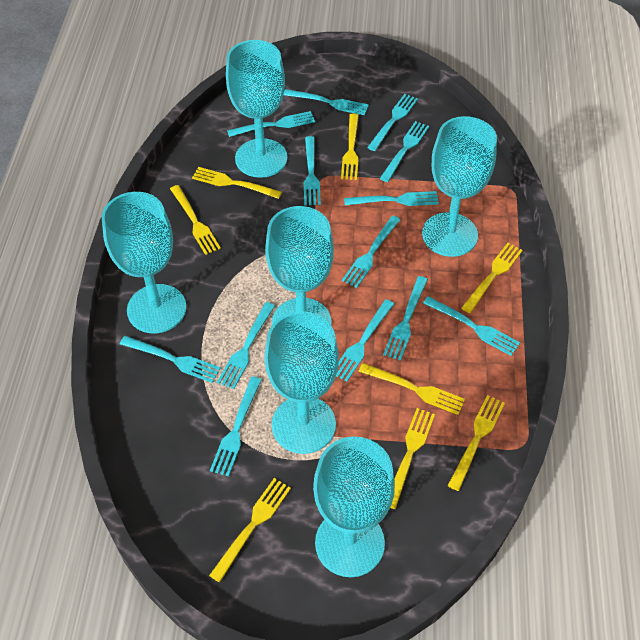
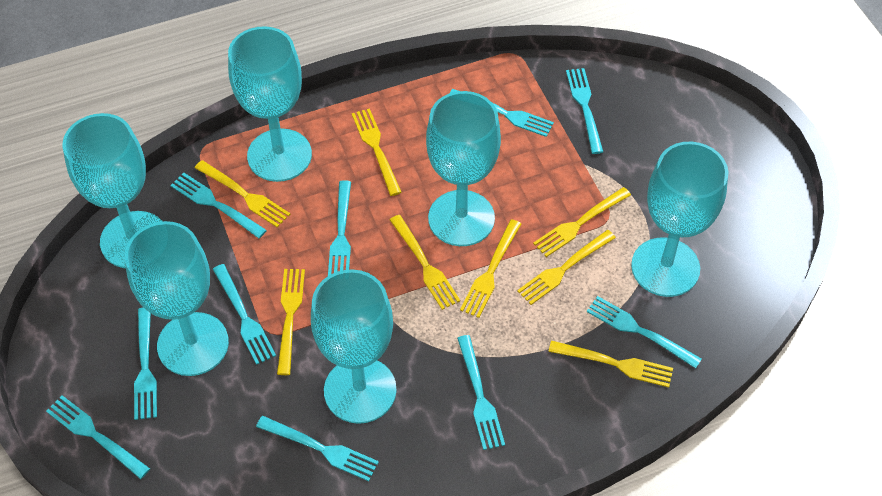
turquoise fork: [120,336,221,383] [210,377,262,477] [217,302,275,389] [227,111,315,137] [284,89,369,116] [303,136,321,205] [336,299,394,382] [342,216,401,288] [344,191,439,206] [367,94,418,151] [380,121,429,182] [383,276,428,361] [423,296,520,356] = 13 -> [46,395,150,479] [134,307,157,420] [170,173,267,238] [213,264,276,365] [256,416,379,481] [328,180,351,276] [450,89,554,137] [457,335,505,450] [566,68,603,154] [587,296,702,368] = 10

